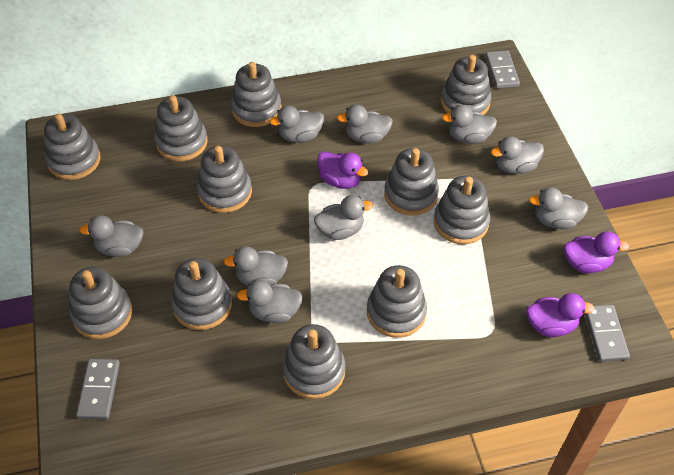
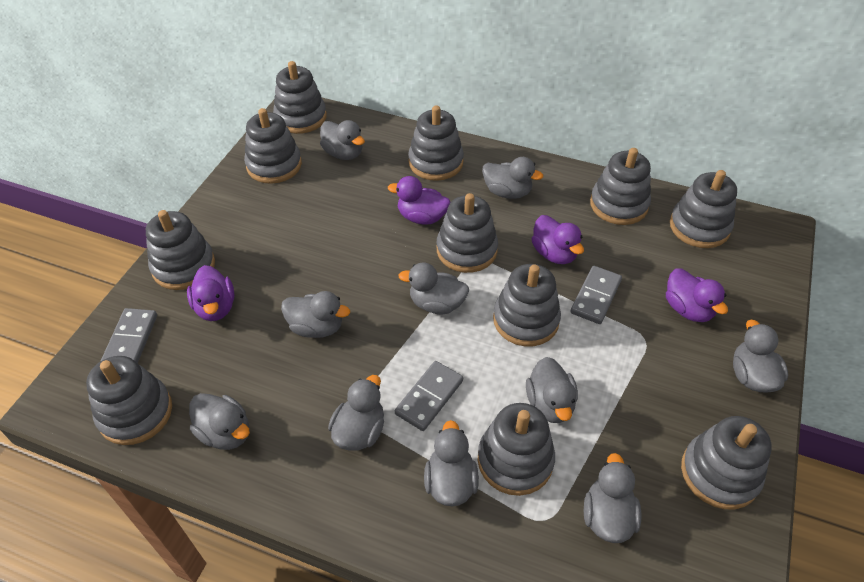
grey duck: [79,215,144,257] [224,246,288,286] [237,280,303,323] [269,106,324,143] [314,195,373,240] [337,105,393,143] [442,105,497,144] [491,136,544,174] [529,187,588,229] = 9 -> [189,393,250,450] [281,291,350,338] [320,120,365,160] [328,375,384,451] [399,263,469,315] [424,420,479,506] [482,157,543,199] [526,357,578,423] [584,453,641,543] [733,320,788,392] = 10
purple duck: [317,151,368,189] [526,293,594,337] [564,231,629,273] = 3 -> [187,265,235,321] [388,176,450,225] [532,215,584,264] [666,268,728,322] = 4

